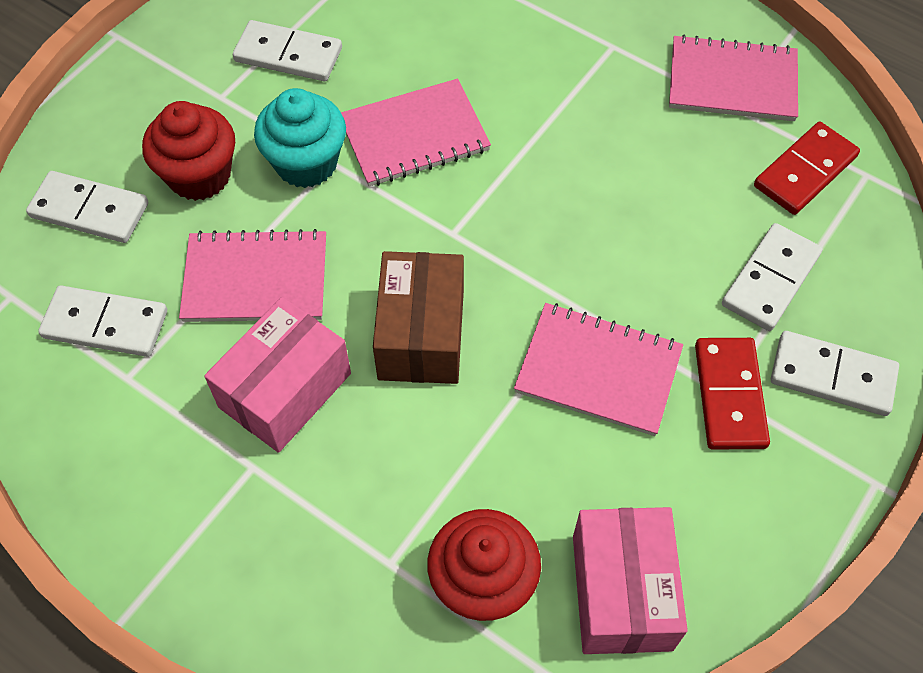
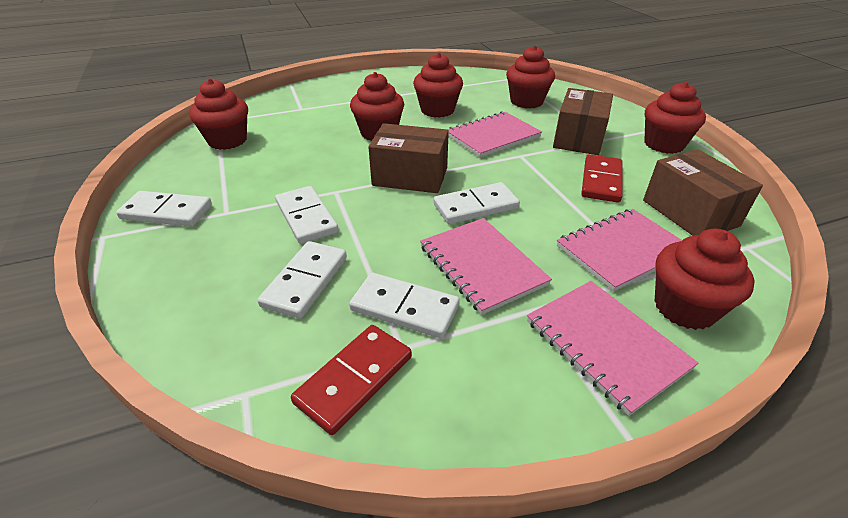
brown box: [373,251,464,384] = 1 -> [368,123,449,193] [553,88,613,155] [643,149,763,236] = 3
pink box: [204,297,351,453] [573,507,688,654] = 2 -> none = 0
red cupcake: [142,101,235,201] [427,509,541,621] = 2 -> [189,79,248,150] [350,72,404,141] [413,53,463,118] [506,45,555,108] [644,82,706,154] [655,229,755,330] = 6
turquoise cupcake: [254,88,346,188] = 1 -> none = 0

